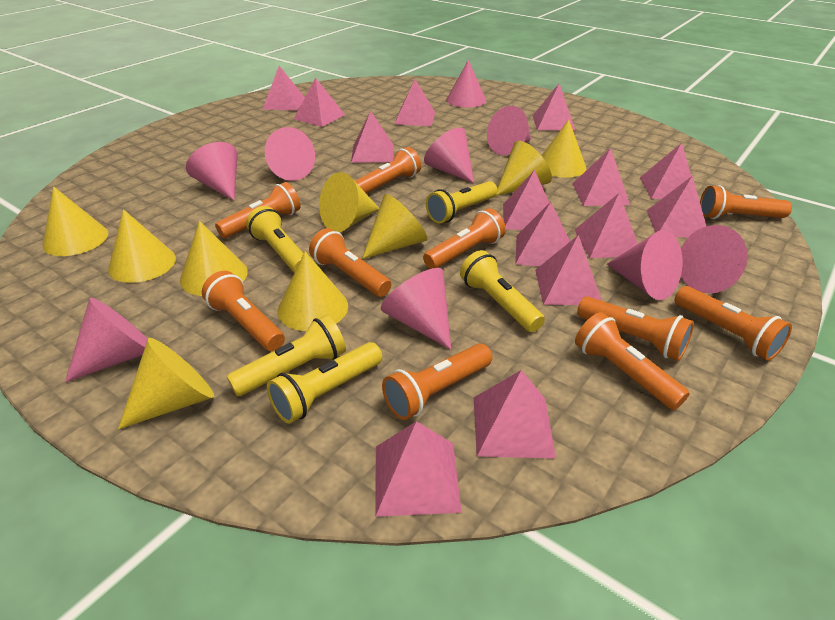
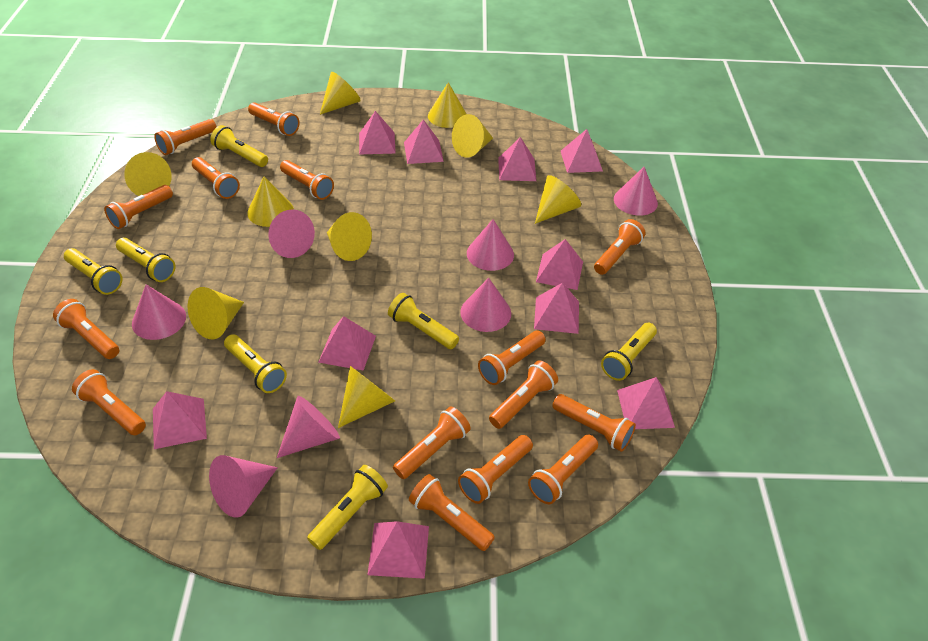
orange flashlight: [202,271,285,351] [215,182,301,238] [309,228,391,297] [355,147,421,194] [382,343,493,420] [423,208,506,269] [575,312,690,410] [577,296,694,361] [675,286,792,361] [700,185,792,219] = 10 -> [53,299,119,359] [72,369,146,435] [104,185,173,229] [154,119,217,155] [192,157,240,199] [248,102,300,136] [280,160,334,200] [393,406,471,479] [409,474,495,551] [458,435,533,504] [478,331,546,385] [489,360,558,429] [528,435,598,504] [552,394,636,452] [594,219,646,275] = 15
pink cone: [65,297,147,382] [186,142,238,201] [265,127,315,181] [381,268,451,349] [424,127,474,183] [446,60,486,107] [487,106,531,156] [607,230,683,300] [681,225,748,294] = 9 -> [132,284,186,340] [209,455,278,518] [268,209,315,258] [277,396,340,458] [460,278,511,332] [467,219,514,271] [614,167,658,215] = 7
pink pyramid: [263,66,305,111] [294,77,345,127] [351,111,393,163] [375,421,462,517] [394,79,435,126] [474,370,556,459] [503,170,549,230] [515,202,569,267] [533,83,576,131] [535,235,602,305] [572,148,630,206] [575,193,638,258] [640,143,691,199] [647,176,706,238] = 14 -> [153,391,207,449] [318,316,376,371] [359,111,396,154] [367,521,429,579] [404,120,444,164] [498,137,536,181] [534,283,579,334] [536,239,583,290] [561,129,603,173] [617,377,675,429] = 10
yellow flashlight: [227,315,346,396] [246,206,304,273] [267,342,382,424] [426,181,497,224] [460,250,545,332] = 5 -> [64,248,123,295] [116,238,175,282] [210,125,268,167] [224,334,287,393] [307,465,388,550] [388,293,459,349] [601,323,657,381] = 7

